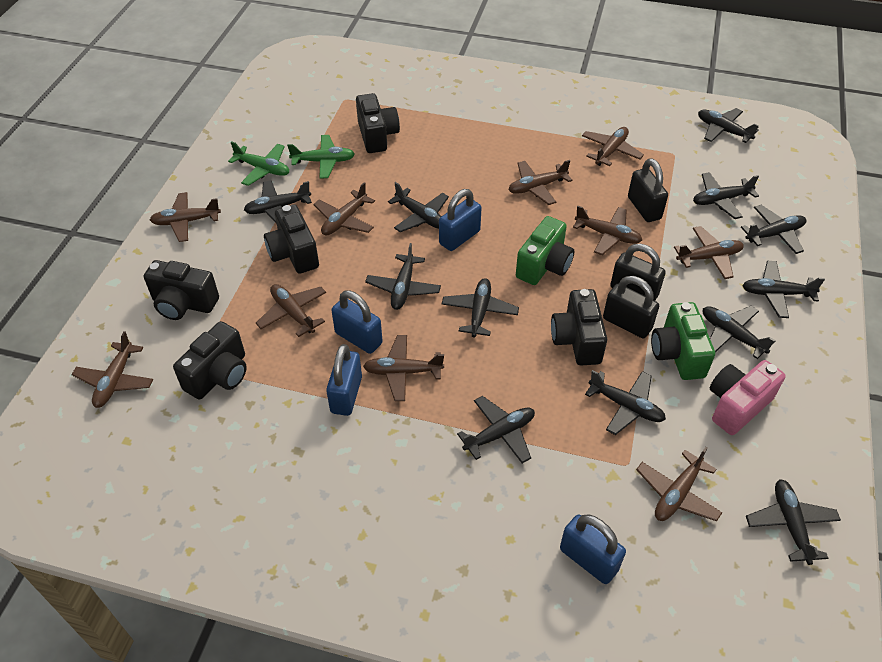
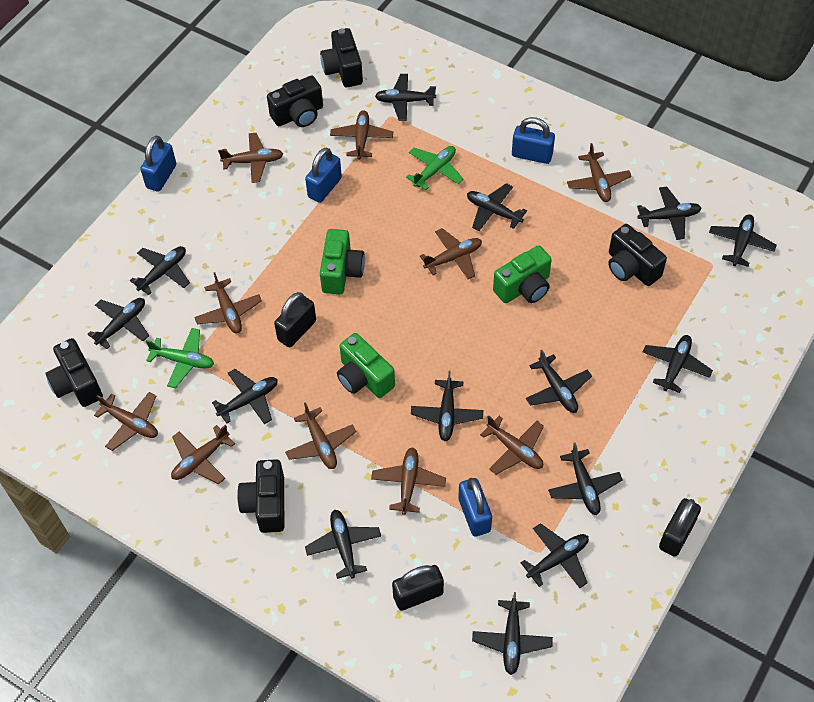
black plane: [244,180,312,224] [365,243,441,310] [388,182,449,232] [442,278,519,337] [457,396,535,463] [585,370,666,435] [693,172,759,219] [698,108,759,143] [703,306,775,359] [741,205,806,254] [742,261,825,318] [746,479,841,565] = 12 -> [88,298,149,349] [130,246,190,295] [212,369,278,425] [305,510,381,579] [375,74,436,121] [411,371,483,441] [467,183,527,231] [472,592,553,675] [521,523,589,588] [526,350,592,413] [548,443,622,515] [637,187,701,240] [643,335,713,393] [709,214,777,267] = 14
green camera: [516,216,574,285] [651,302,715,380] = 2 -> [320,229,365,294] [337,333,395,398] [493,245,552,303] = 3
pink camera: [710,360,785,435] = 1 -> none = 0

